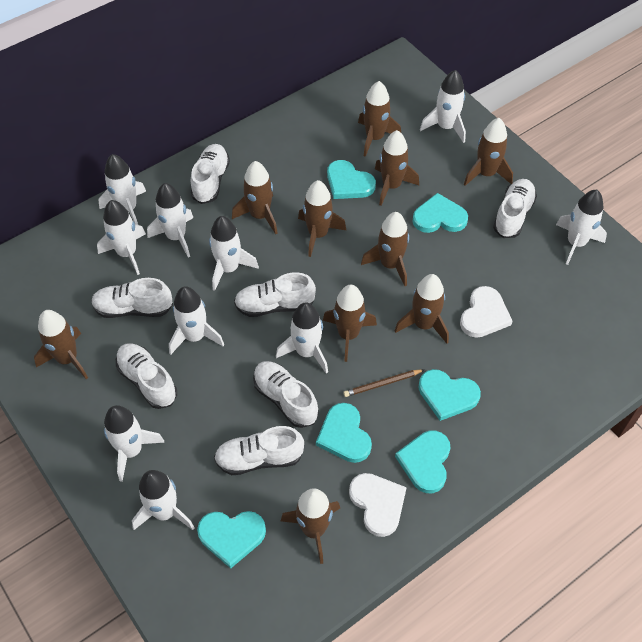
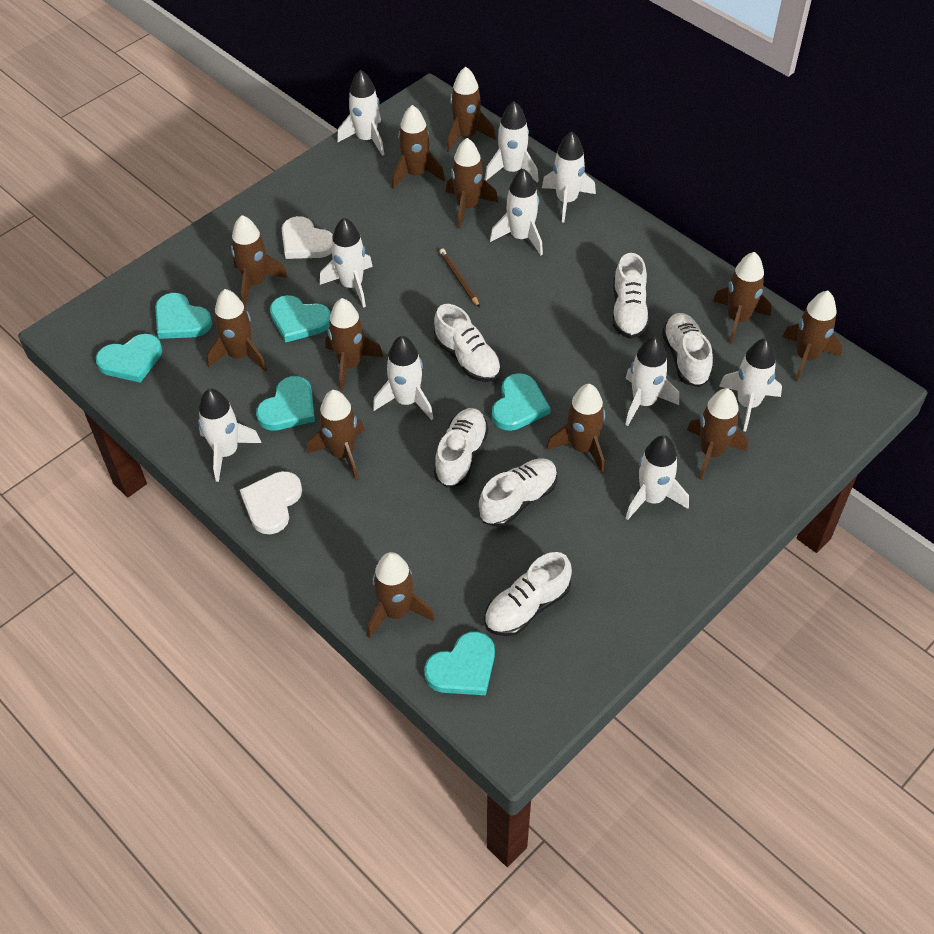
brown rocket: [34,310,88,379] [232,161,277,234] [281,488,340,564] [298,180,346,257] [323,285,377,362] [358,81,401,157] [361,212,409,286] [375,130,419,206] [395,274,449,344] [464,118,513,186] = 10 -> [207,289,267,371] [231,215,288,307] [307,390,365,481] [325,298,383,391] [367,552,435,638] [392,105,445,189] [446,138,498,228] [447,66,496,152] [547,384,605,473] [687,388,748,480] [713,252,772,344] [783,291,842,382] = 12
white shoe: [91,278,173,318] [116,343,177,409] [191,144,230,204] [214,426,304,475] [234,272,316,317] [253,361,318,428] [493,179,537,238] = 7 -> [434,304,501,382] [434,408,488,488] [479,458,557,527] [484,552,572,636] [612,253,650,339] [662,313,713,387] = 6

